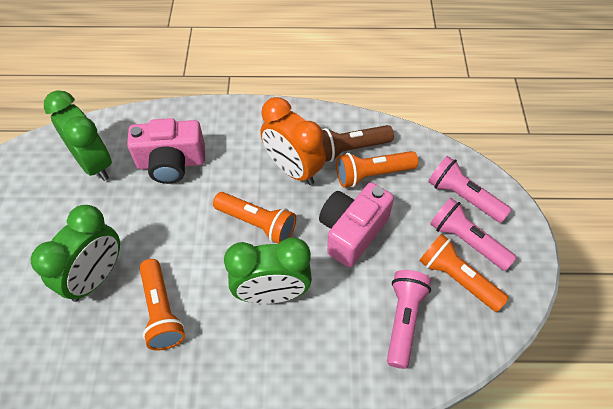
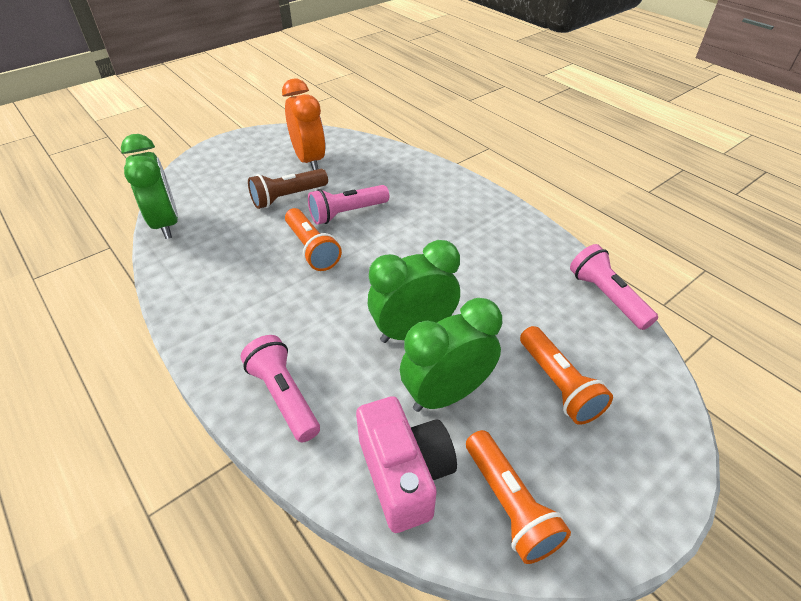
orange flashlight: [140,259,185,351] [213,192,296,244] [336,151,418,187] [420,234,509,312] = 4 -> [285,208,342,271] [466,430,571,564] [520,326,613,425] = 3
pink camera: [127,118,205,184] [319,182,394,267] = 2 -> [356,396,457,533] = 1

